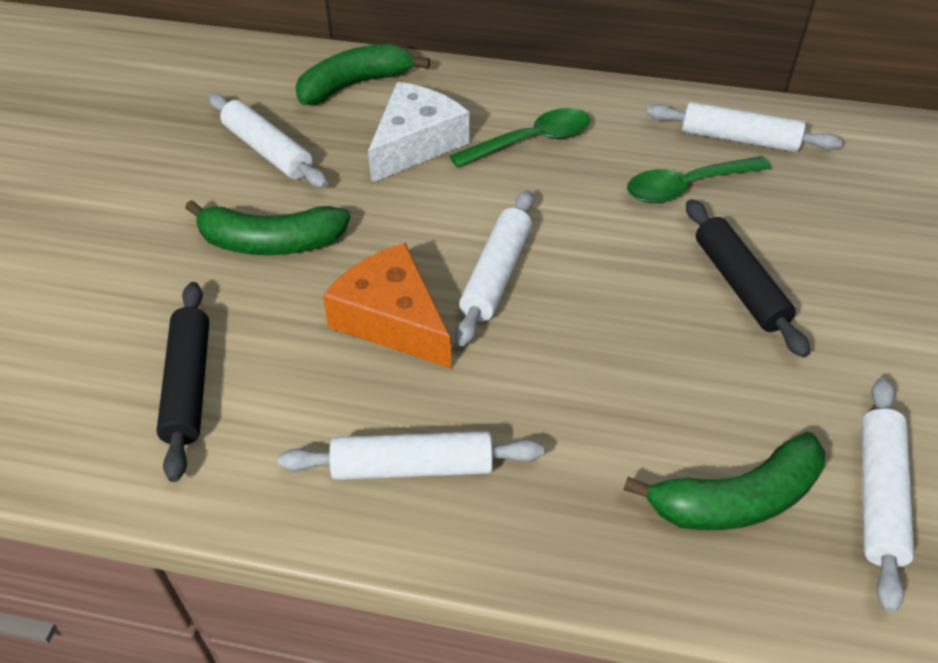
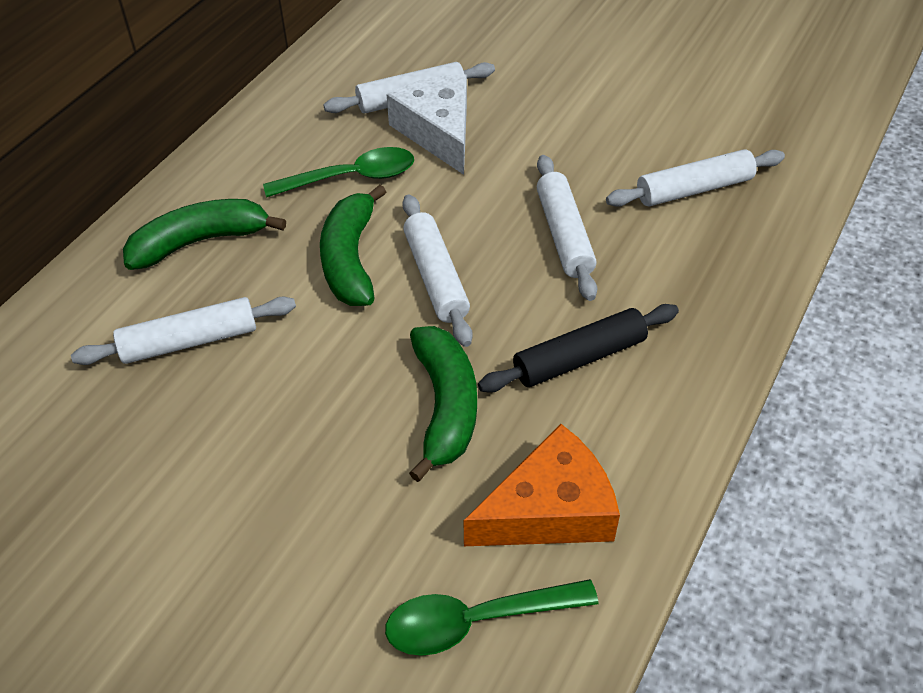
black rolling pin: [157,282,209,482] [686,199,811,358] = 2 -> [478,304,679,393] = 1

